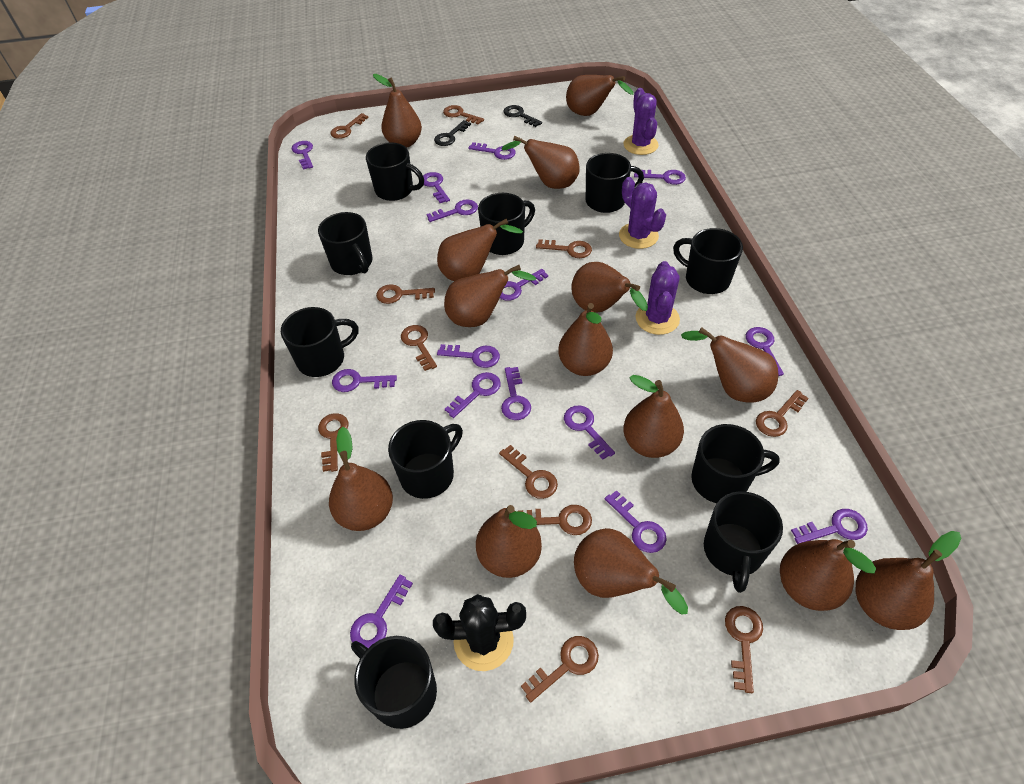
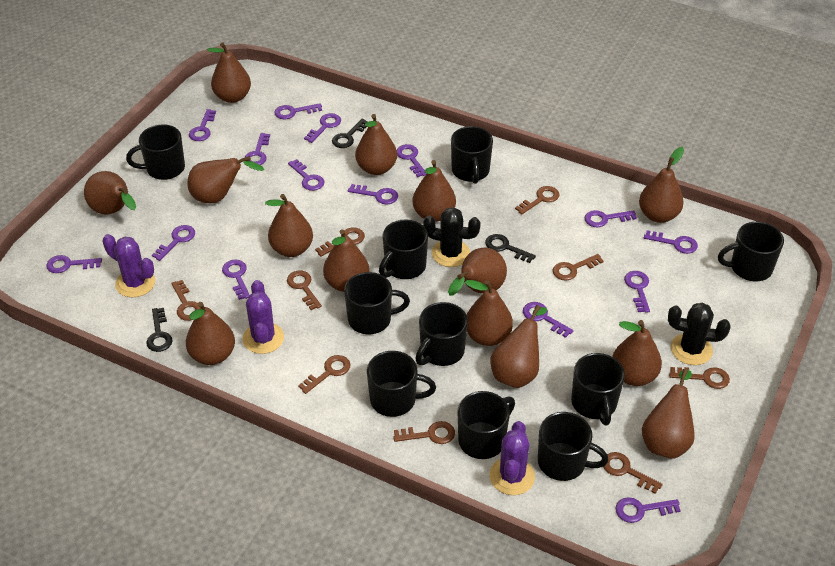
black cactus: [433,594,526,671] = 1 -> [423,207,481,267] [668,303,731,365] = 2
black key: [434,120,471,146] [503,105,542,127] = 2 -> [146,308,173,352] [332,119,368,148] [485,234,536,263] = 3
brown key: [318,413,349,472] [331,113,369,139] [376,284,435,304] [401,325,437,371] [443,105,484,125] [499,445,558,499] [518,505,592,535] [521,636,599,702] [536,239,592,258] [725,606,763,693] [756,390,809,437] = 11 -> [171,280,201,321] [287,270,322,310] [298,355,351,394] [315,228,365,257] [393,421,455,444] [515,186,559,215] [553,254,603,281] [603,452,663,494] [669,367,730,389] = 9

